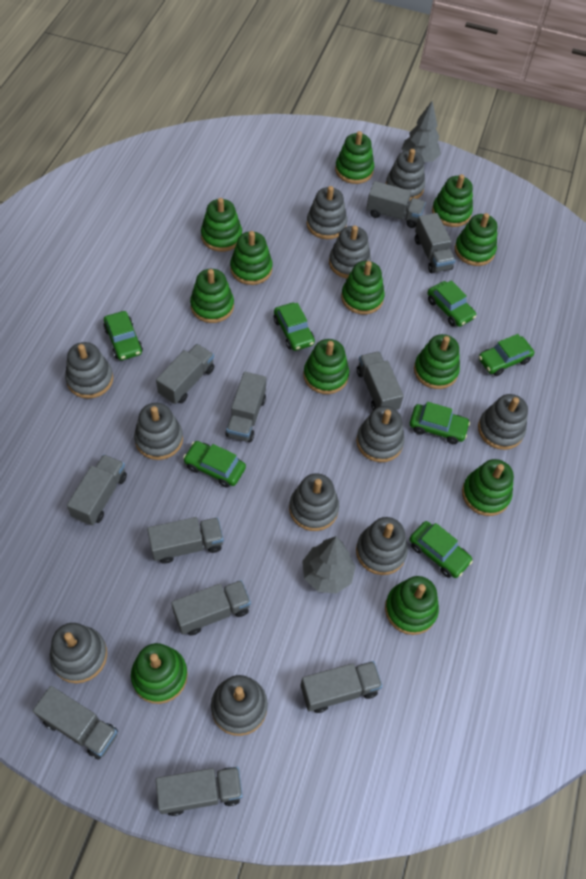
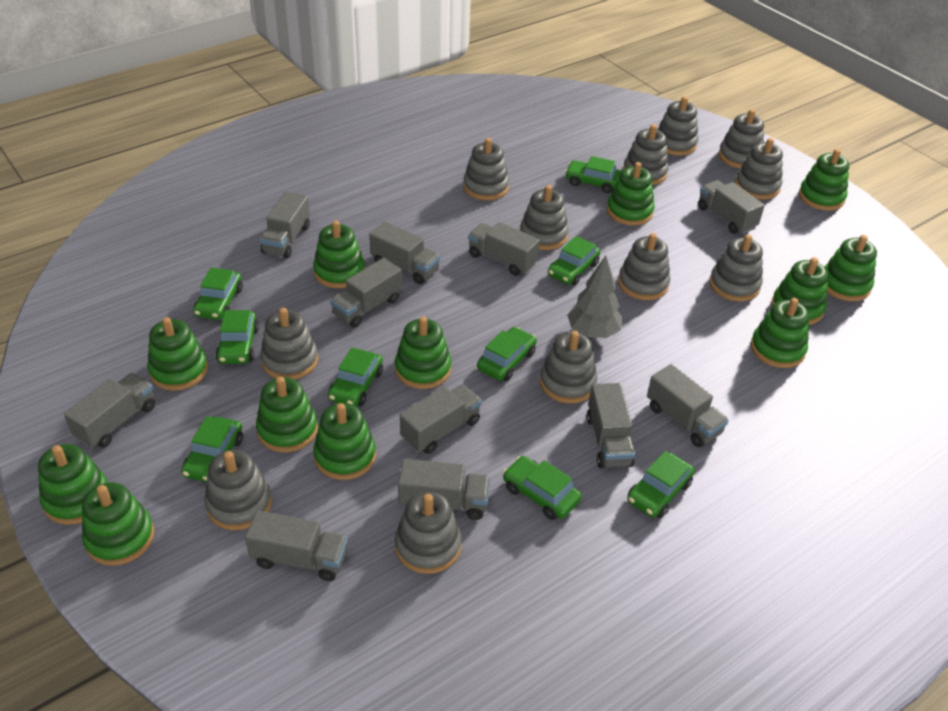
green car: [103,311,143,360] [183,441,246,488] [274,303,315,351] [410,402,470,444] [410,521,473,578] [428,280,476,327] [479,334,534,376] = 7 -> [181,416,243,482] [193,268,243,320] [216,310,259,364] [328,347,383,406] [477,327,537,381] [503,456,582,520] [548,236,600,286] [565,156,621,193] [627,451,695,518] = 9
grey stacking toy: [50,623,107,683] [65,342,113,399] [134,403,183,460] [211,675,268,736] [289,473,339,531] [306,186,347,239] [329,225,371,279] [356,406,405,462] [356,517,408,575] [386,149,425,200] [478,394,528,450] = 11 -> [204,450,272,530] [260,308,318,379] [395,491,462,574] [463,138,509,200] [520,185,569,250] [540,331,597,403] [618,233,670,300] [623,124,669,185] [657,96,699,156] [710,234,763,302] [718,109,764,168] [735,138,783,199] = 12
grey tree: [302,536,356,594] [402,101,441,162] = 2 -> [567,256,623,338] = 1

